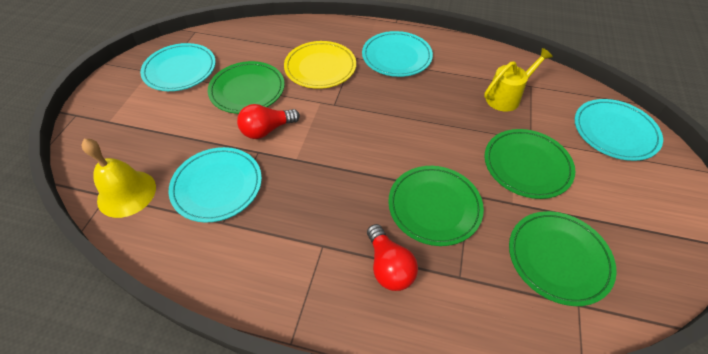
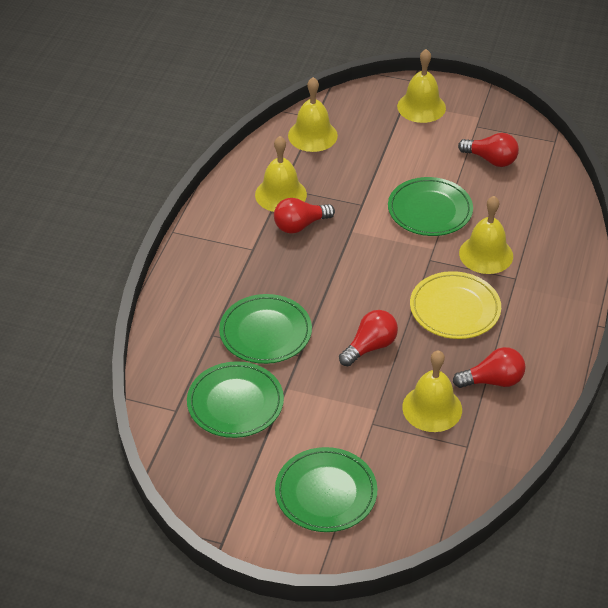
red light bulb: [237,104,300,139] [367,224,418,291] = 2 -> [274,198,335,234] [339,310,398,366] [453,347,525,388] [458,133,519,167] = 4
turquoise plate: [140,43,216,91] [168,147,262,223] [362,31,433,77] [575,99,663,161] = 4 -> none = 0
yellow bell: [81,139,156,218] = 1 -> [255,136,307,212] [288,77,338,152] [397,49,446,123] [402,350,462,432] [459,196,513,274] = 5
yellow watering can: [484,48,553,112] = 1 -> none = 0

